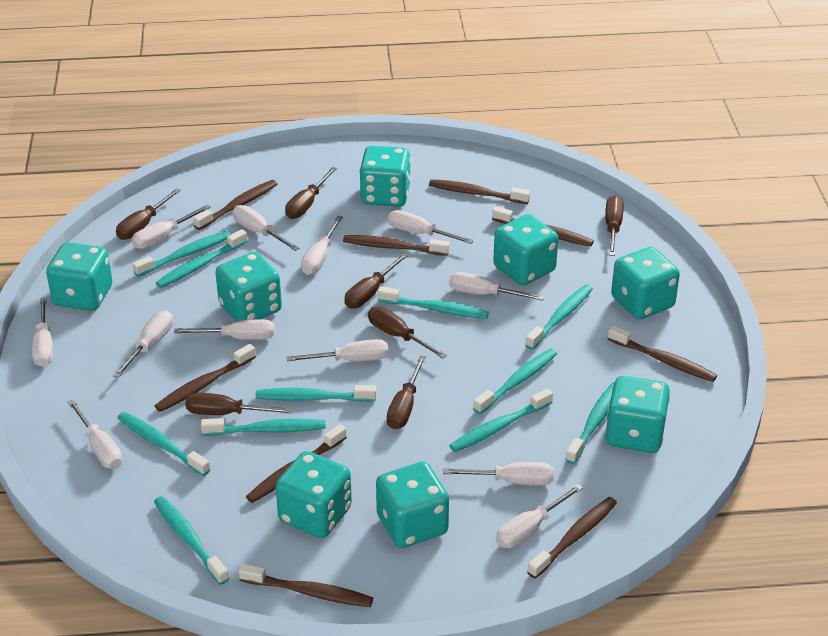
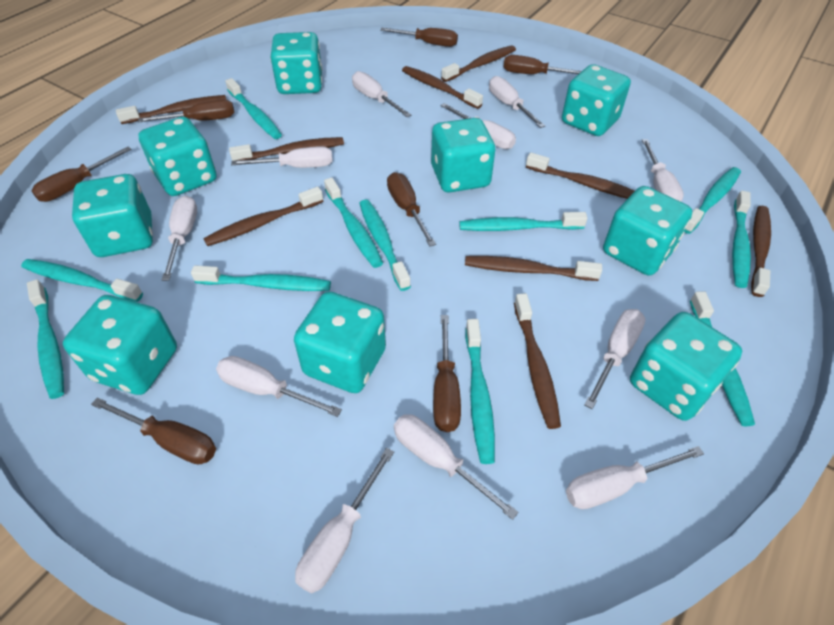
turquoise dice: [46,242,112,311] [215,252,282,321] [275,451,352,538] [359,146,411,207] [376,461,449,548] [493,214,558,286] [605,376,670,453] [611,247,680,319] = 8 -> [63,295,177,395] [72,174,153,257] [138,117,217,196] [270,32,323,94] [294,291,386,393] [431,118,495,193] [562,64,631,136] [603,186,692,275] [630,312,742,421] = 9
white screwdriver: [32,297,53,367] [68,399,123,469] [113,311,173,378] [132,205,211,249] [174,319,274,340] [233,205,300,251] [287,339,388,361] [301,216,343,275] [388,210,474,244] [443,462,554,485] [449,272,544,301] [496,484,583,548] = 12 -> [162,196,197,281] [216,356,342,417] [231,146,333,168] [295,448,394,594] [352,71,411,117] [394,414,518,520] [441,103,516,149] [489,76,545,128] [566,446,704,509] [584,309,646,409] [642,139,684,202] = 11

